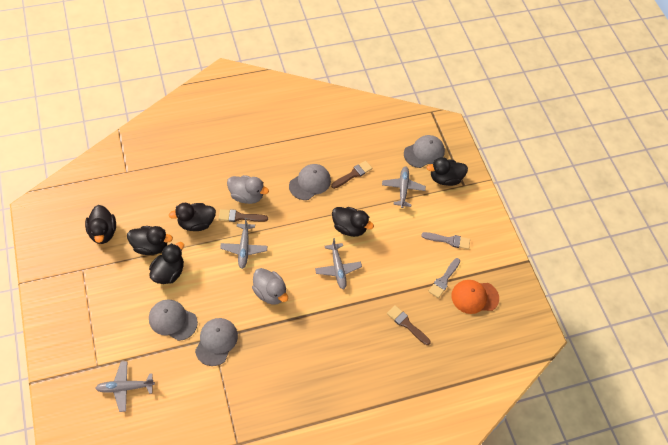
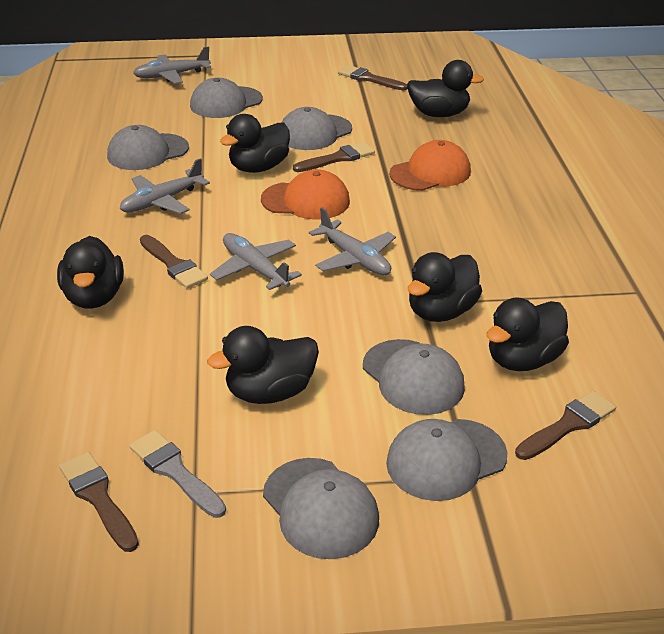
brown brush: [219,209,268,222] [331,161,372,189] [387,305,431,345] = 3 -> [59,452,139,552] [140,235,208,288] [293,142,375,172] [338,65,408,90] [515,391,616,460] = 5
grey brush: [421,232,470,250] [428,258,460,298] = 2 -> [129,430,226,518] = 1
grey cap: [149,299,198,341] [195,318,238,366] [289,164,331,200] [404,135,445,168] = 4 -> [107,125,189,170] [190,78,263,118] [263,458,379,559] [281,107,352,150] [363,339,465,415] [386,419,508,501] = 6
grey duck: [227,175,269,204] [252,268,288,305] = 2 -> none = 0
orange cap: [451,280,499,314] = 1 -> [261,169,350,219] [389,140,471,191] = 2

